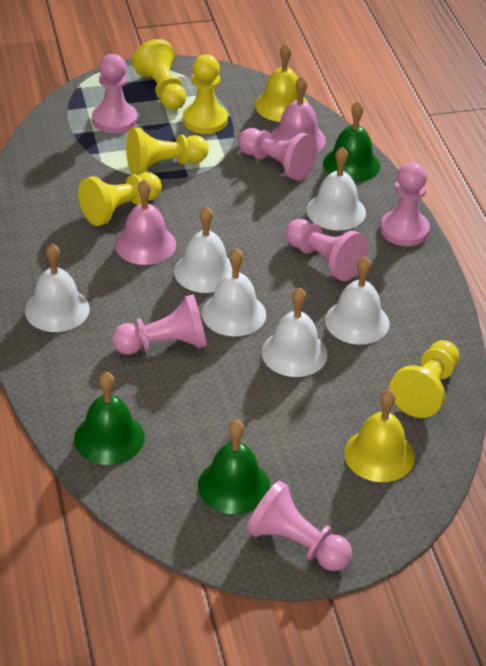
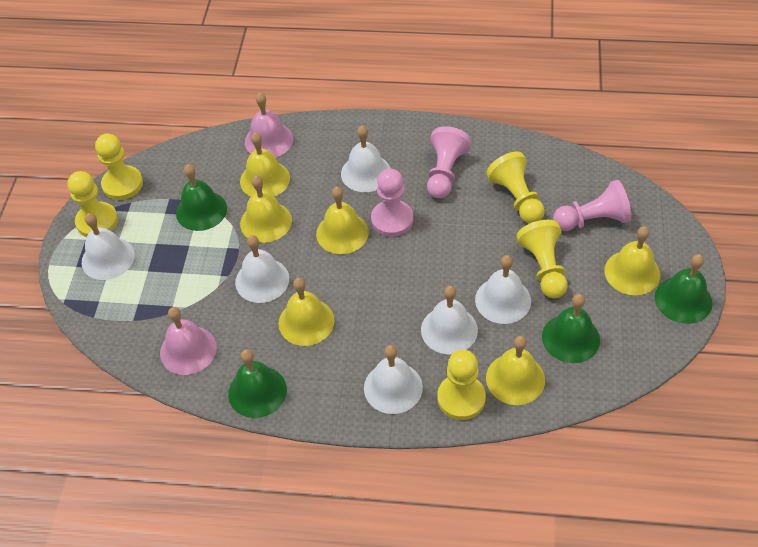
green bell: [74,372,145,465] [198,420,270,514] [323,101,380,182] = 3 -> [176,164,227,231] [228,349,287,418] [542,294,600,363] [655,254,712,324] = 4
pink pawn: [92,54,137,133] [112,295,207,355] [238,128,317,181] [247,481,352,571] [285,219,368,281] [380,162,430,246] = 6 -> [371,168,413,237] [427,126,471,198] [553,180,632,231] = 3
yellow bell: [255,43,308,122] [344,389,415,482] = 2 -> [240,132,290,197] [240,176,292,243] [279,278,334,346] [316,187,369,254] [486,336,545,405] [604,226,660,295] = 6

